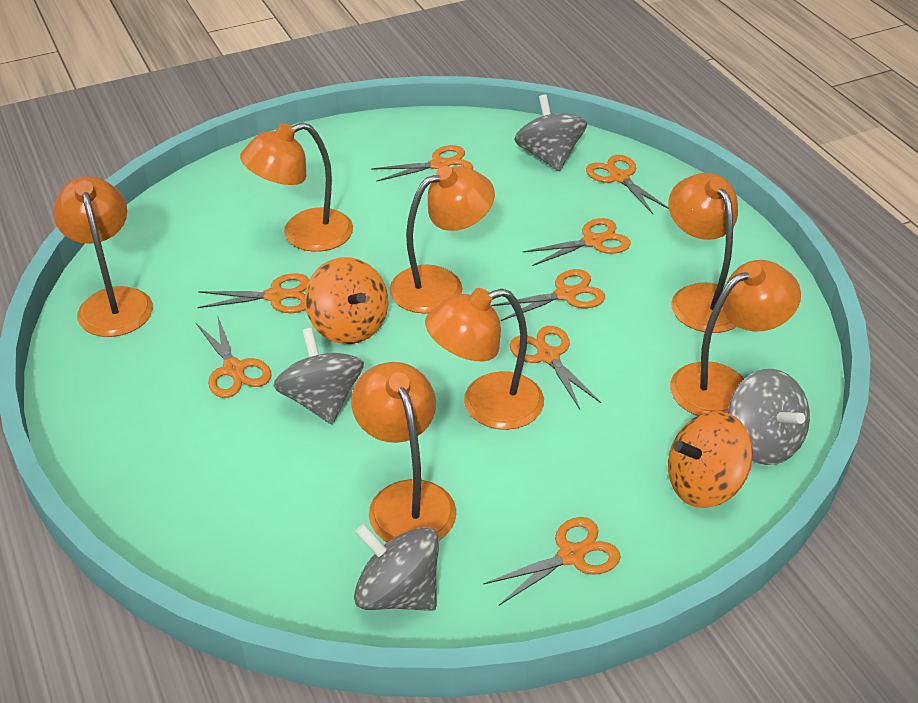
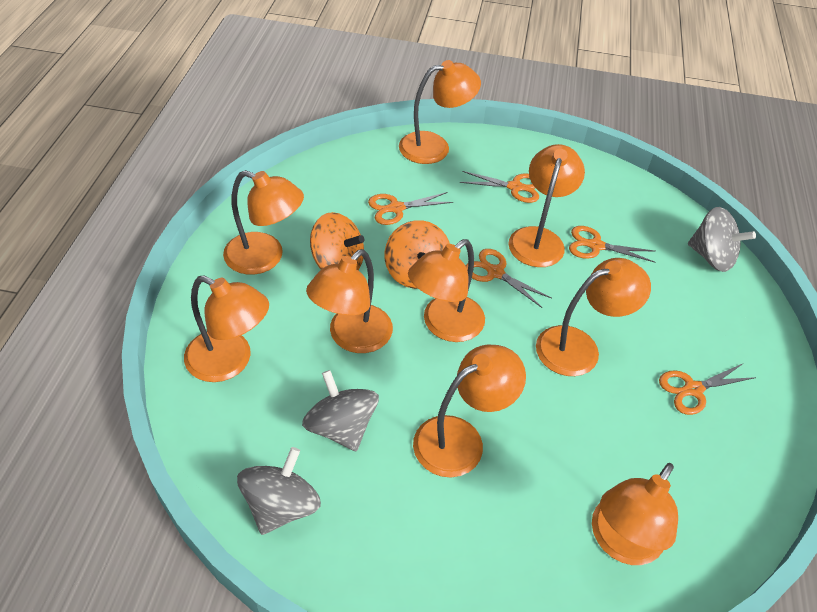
grey spinning top: [273,328,364,424] [354,524,439,611] [514,94,587,171] [728,369,810,465] = 4 -> [237,447,321,535] [302,370,379,451] [688,207,756,272] = 3
orange lamp: [53,176,153,337] [240,123,353,252] [351,362,456,542] [390,166,495,314] [425,288,544,430] [668,173,738,333] [670,260,801,416] = 7 -> [184,276,269,382] [223,170,304,275] [306,249,393,353] [399,60,481,164] [408,239,485,342] [413,345,526,477] [508,144,585,267] [536,258,651,376] [592,463,678,565] = 9
orange scissors: [196,315,271,398] [197,273,309,313] [371,145,473,182] [484,517,621,605] [491,269,605,321] [510,326,601,409] [523,218,631,266] [586,155,669,214] = 8 -> [368,192,453,225] [460,171,539,203] [465,249,552,308] [569,226,655,262] [659,363,756,415] = 5

